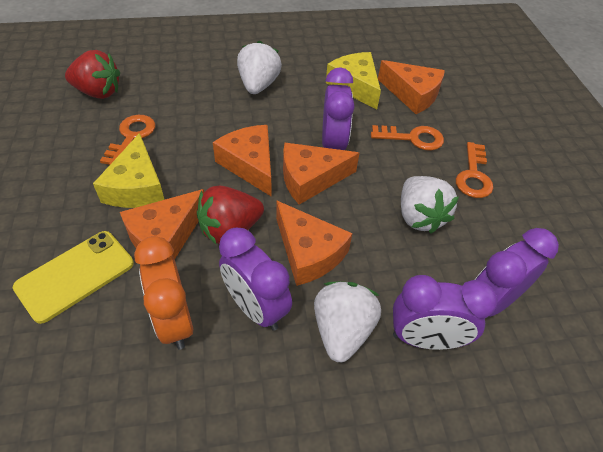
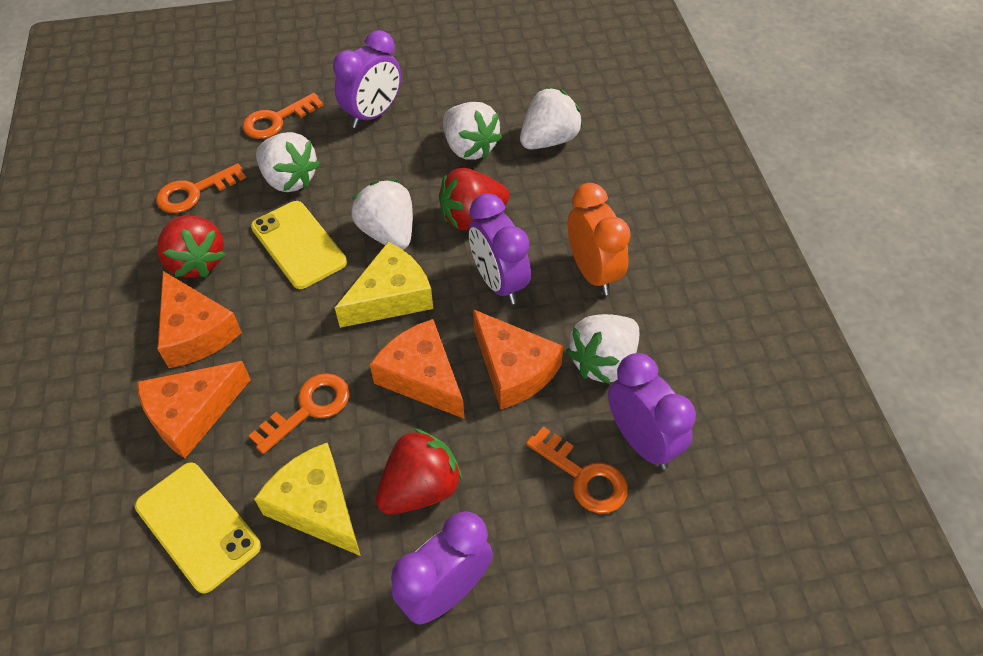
orange cheese: [120,189,204,259] [213,125,271,196] [276,200,353,286] [283,143,360,205] [378,60,445,114] = 5 -> [137,361,251,458] [157,271,242,368] [370,319,464,419] [473,309,563,409] = 4
orange key: [100,115,155,165] [371,125,444,151] [456,142,493,198] = 3 -> [156,163,246,213] [243,93,323,139] [249,373,350,454] [526,426,628,513] = 4
red strawberry: [65,50,120,99] [197,185,264,245] = 2 -> [157,216,225,278] [376,428,463,515] [439,168,509,230] = 3
white strawberry: [237,41,282,94] [314,282,381,362] [401,176,459,233] = 3 -> [256,132,320,192] [351,180,413,250] [443,102,502,160] [520,87,583,149] [566,314,639,384] = 5
yellow phone: [12,231,134,324] = 1 -> [135,462,261,593] [251,201,347,289] = 2

